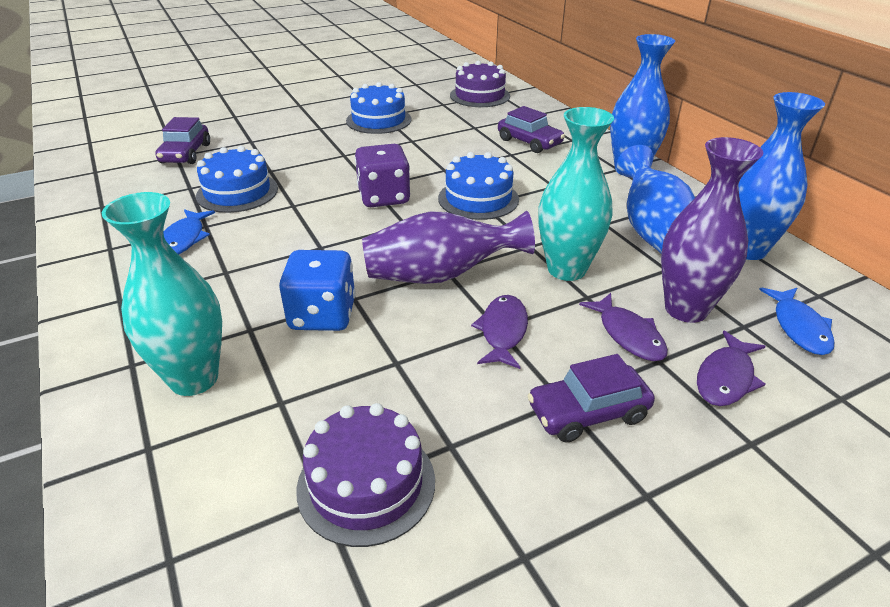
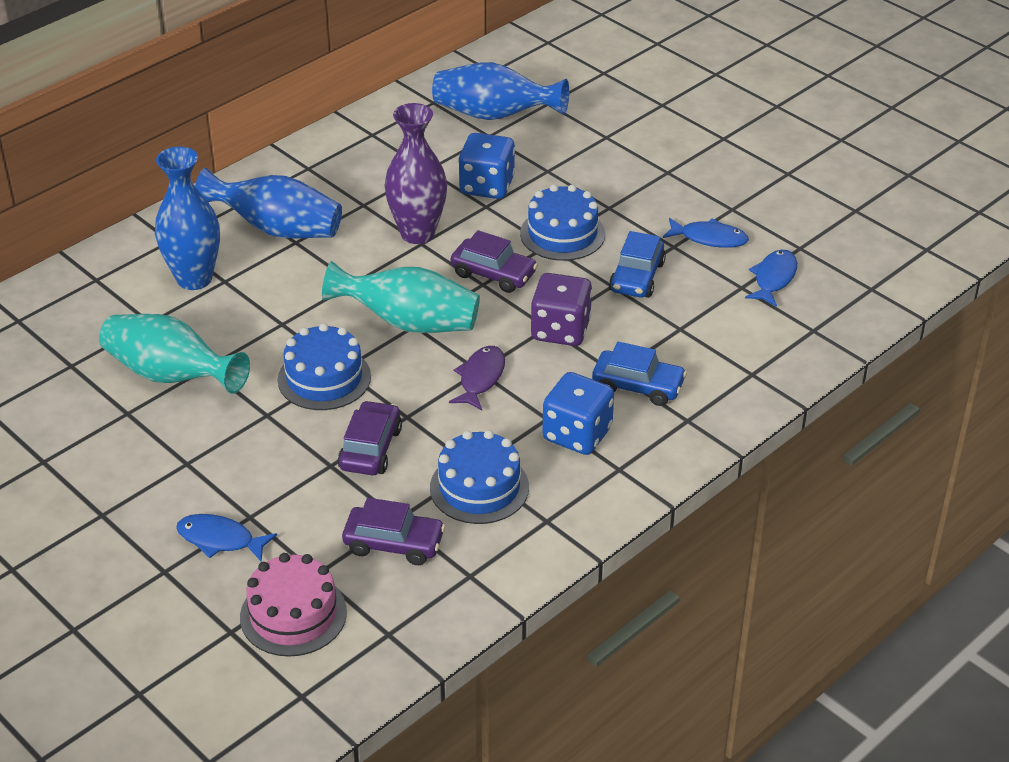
blue car: none = 0 -> [592,342,687,406] [609,231,666,298] = 2
blue dice: [279,250,356,331] = 1 -> [458,133,515,199] [542,372,614,455] = 2
blue fish: [163,209,215,255] [759,288,835,355] = 2 -> [176,514,277,562] [663,218,749,248] [745,250,797,307] = 3
pink cake: none = 0 -> [240,553,347,657] = 1
purple cake: [296,403,435,547] [450,61,510,107] = 2 -> none = 0
purple fish: [471,295,528,369] [579,293,668,361] [697,330,766,406] = 3 -> [449,346,505,410] = 1
purple vase: [362,211,535,284] [661,137,763,323] = 2 -> [385,103,447,244] = 1

